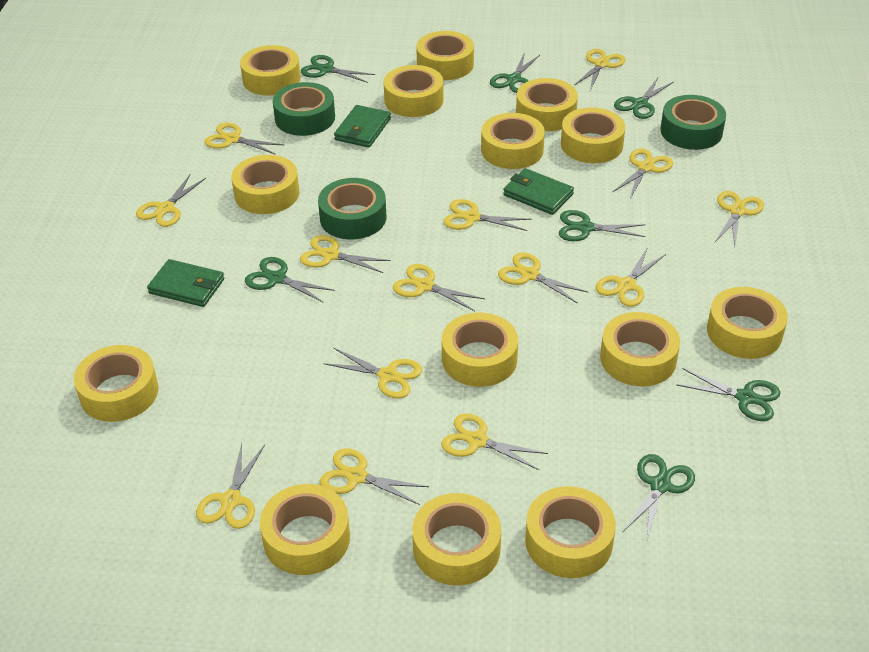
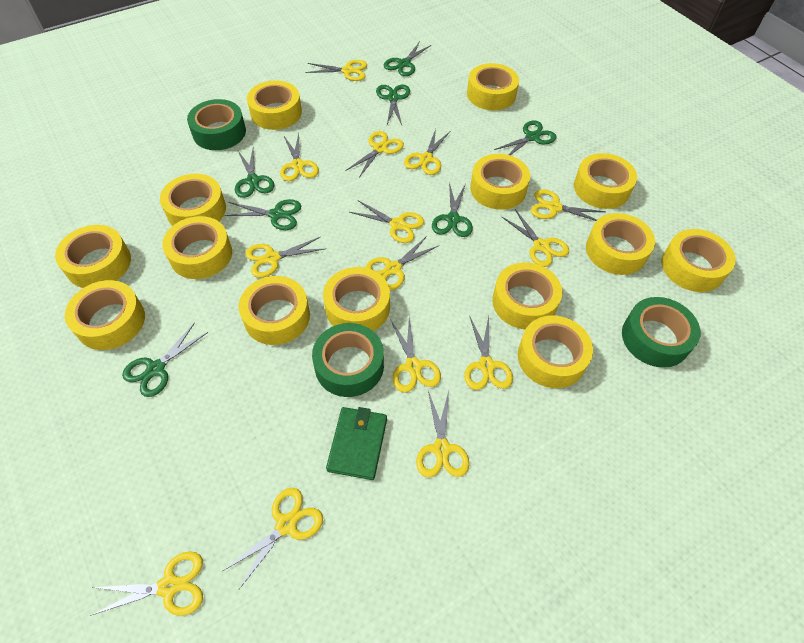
green wallet: [147,259,224,307] [334,105,391,148] [503,168,574,215] = 3 -> [326,407,387,480] = 1

